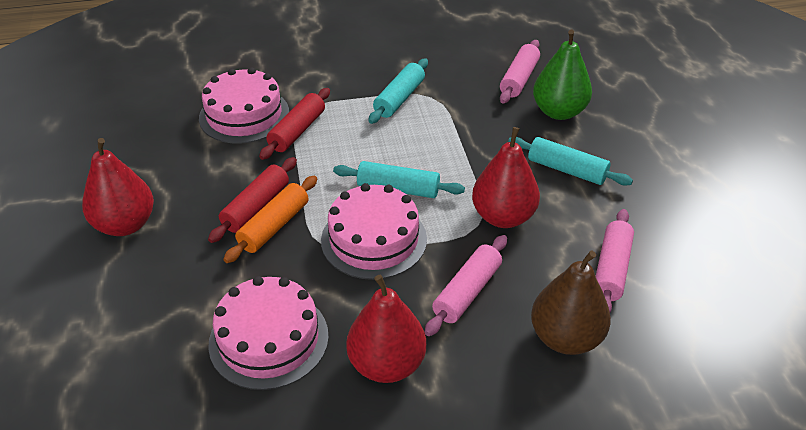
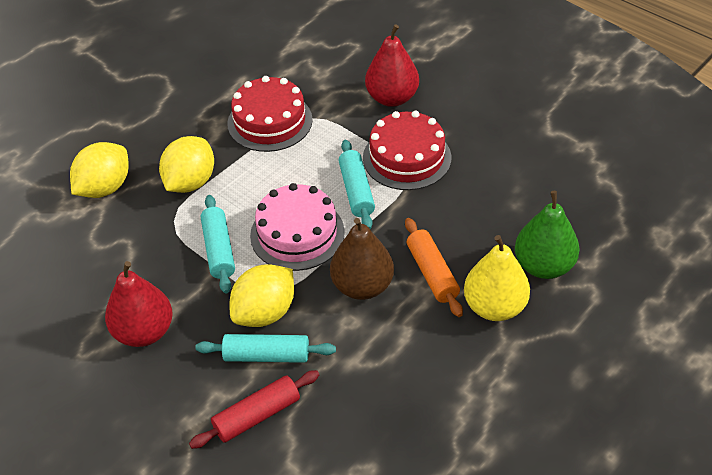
pink cake: [199,68,289,144] [208,276,329,390] [321,183,427,280] = 3 -> [250,183,345,271] = 1
pink rolling pin: [425,235,507,336] [500,40,540,104] [596,209,634,312] = 3 -> none = 0
red cake: none = 0 -> [227,76,313,152] [363,111,451,190] = 2
red pear: [82,138,154,236] [346,275,426,383] [472,127,540,228] = 3 -> [105,261,173,347] [365,24,419,107] = 2
red rolling pin: [208,157,297,243] [259,88,330,160] = 2 -> [189,370,319,449] = 1
yellow lemon: none = 0 -> [70,142,129,198] [159,136,214,193] [229,264,294,327] = 3
yellow pear: none = 0 -> [464,235,530,321] = 1

